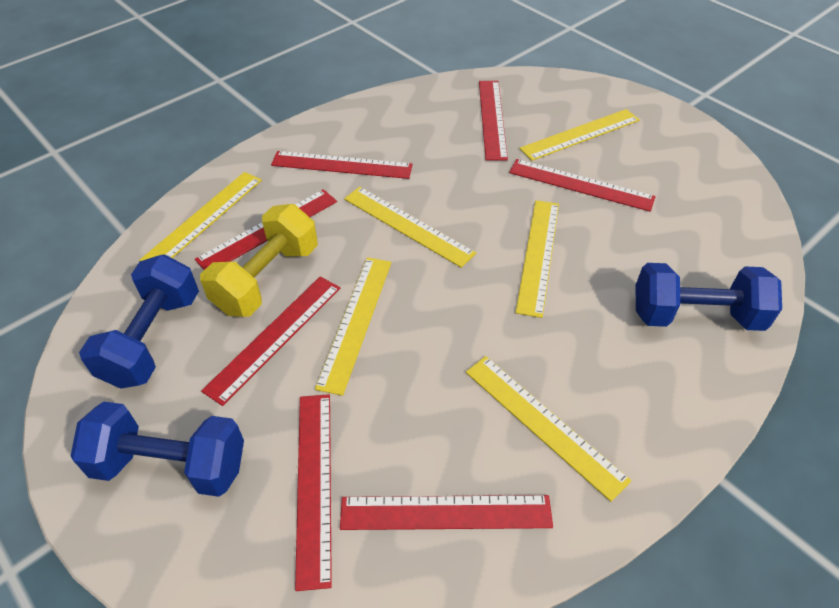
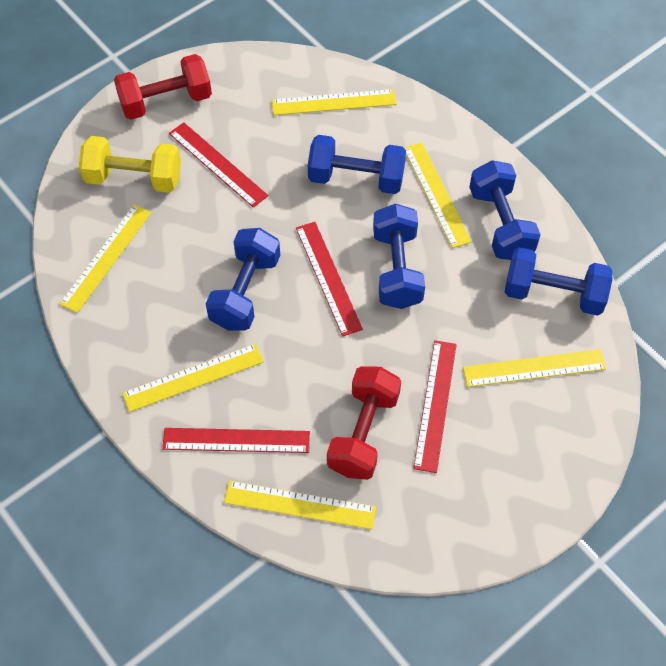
blue dumbbell: [70,401,244,497] [79,255,199,389] [636,263,782,331] = 3 -> [206,228,280,330] [308,135,406,194] [373,204,425,309] [469,160,541,260] [505,247,612,316] = 5
red dumbbell: none = 0 -> [114,54,212,120] [327,366,401,480] = 2
red ruler: [195,189,337,270] [201,276,340,406] [271,151,413,179] [295,394,332,591] [340,495,553,530] [479,81,508,161] [509,159,656,212] = 7 -> [162,428,310,453] [169,122,268,208] [296,222,363,337] [413,340,457,473] = 4

